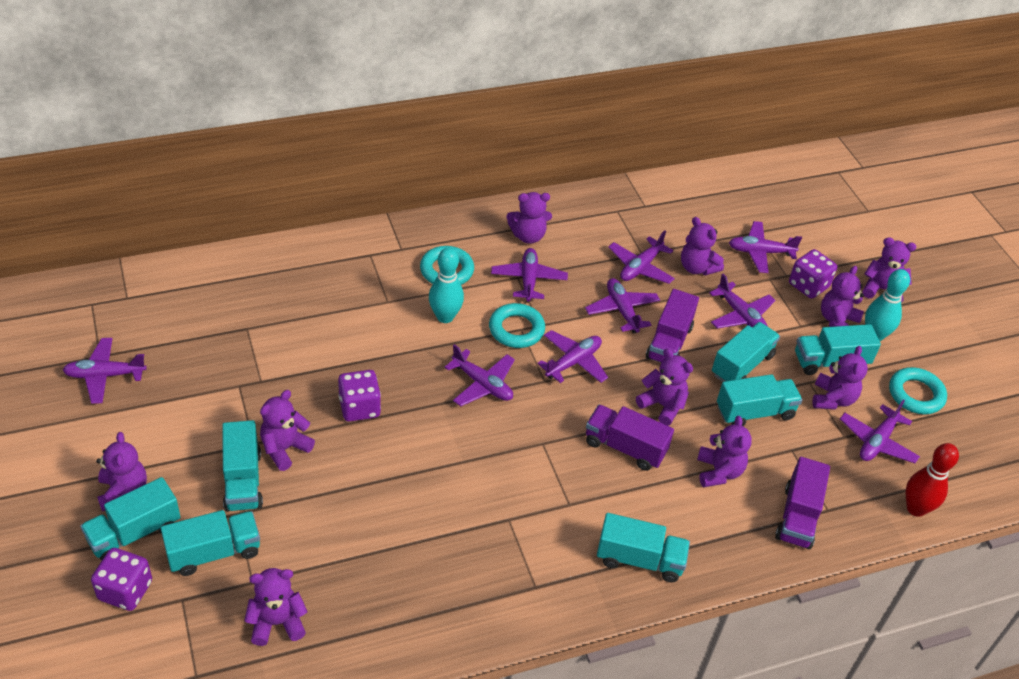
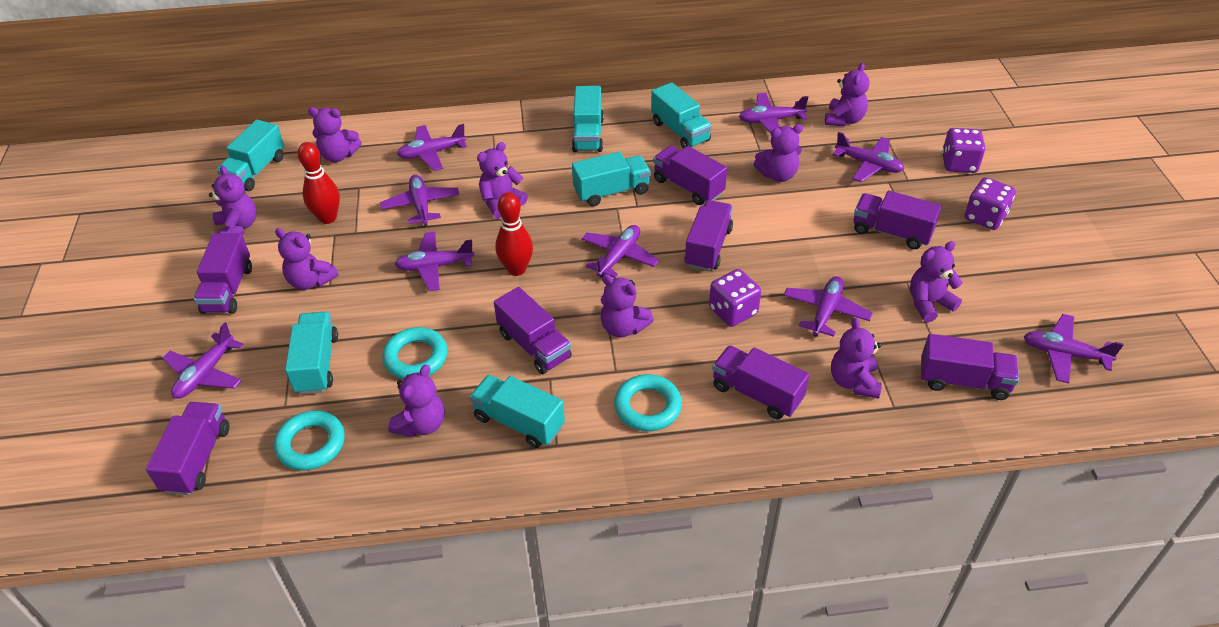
purple truck: [586,405,674,471] [646,289,699,363] [775,457,830,549] = 3 -> [146,402,229,495] [194,233,252,314] [494,287,572,374] [653,146,727,205] [685,200,733,271] [712,345,809,419] [854,191,941,249] [921,334,1019,400] = 8
red bowling pin: [905,443,959,517] = 1 -> [297,142,340,224] [495,192,533,276] = 2
turquoise bowling pin: [429,248,464,323] [865,269,910,341] = 2 -> none = 0
turquoise truck: [80,477,181,561] [161,510,260,576] [222,420,263,512] [597,513,690,583] [712,322,780,382] [717,374,802,426] [795,324,881,375] = 7 -> [217,120,284,191] [285,312,338,394] [470,375,565,448] [572,86,604,152] [572,152,651,207] [651,82,712,149] = 6

